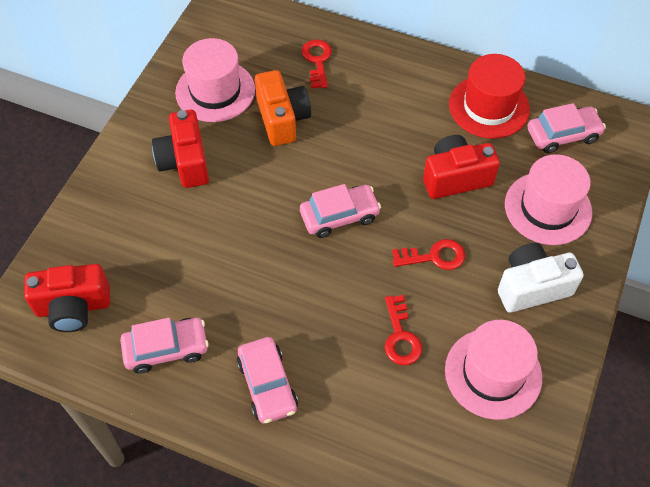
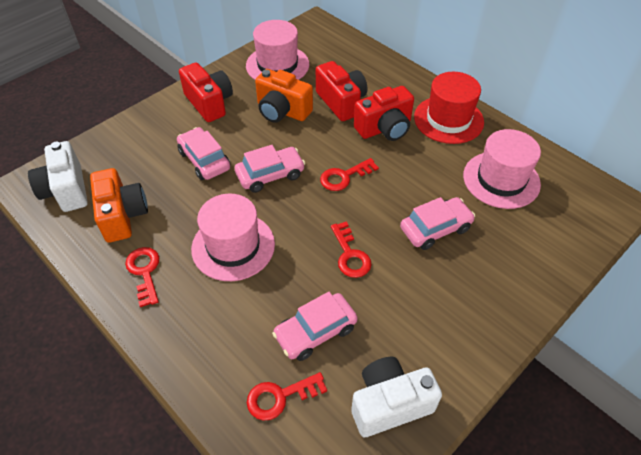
orange camera: [255,70,311,146] = 1 -> [90,168,148,243] [255,69,313,123] = 2
red key: [301,40,332,88] [385,295,422,365] [392,239,465,270] = 3 -> [125,247,159,307] [247,372,327,421] [320,158,379,191] [331,221,372,278] = 4
white camera: [498,243,584,313] = 1 -> [28,141,88,212] [351,357,442,437] = 2

